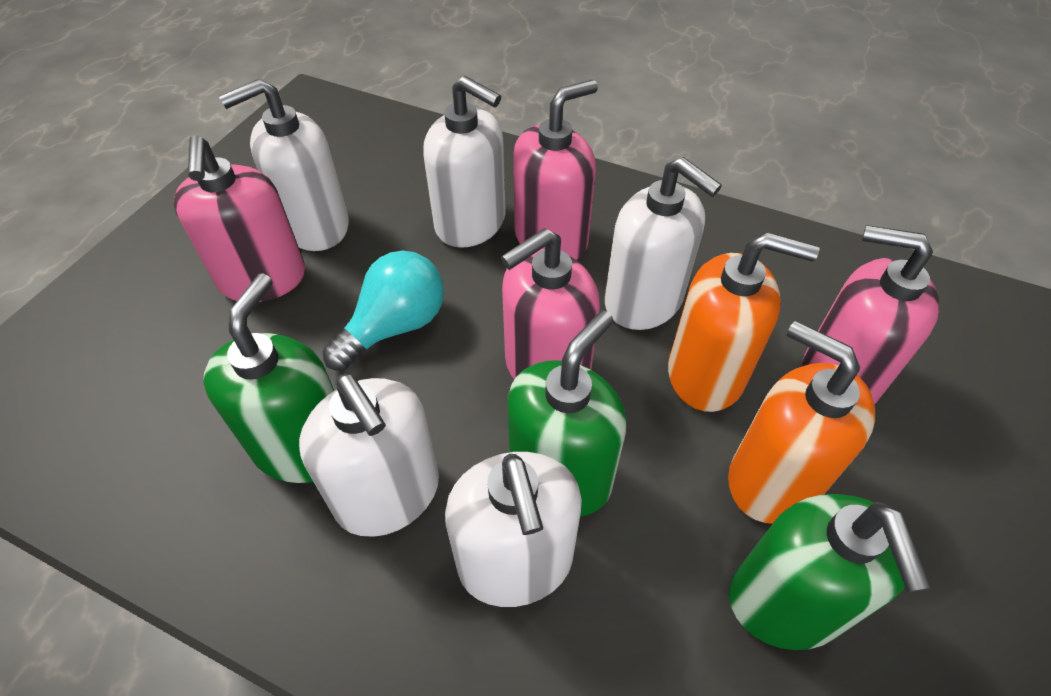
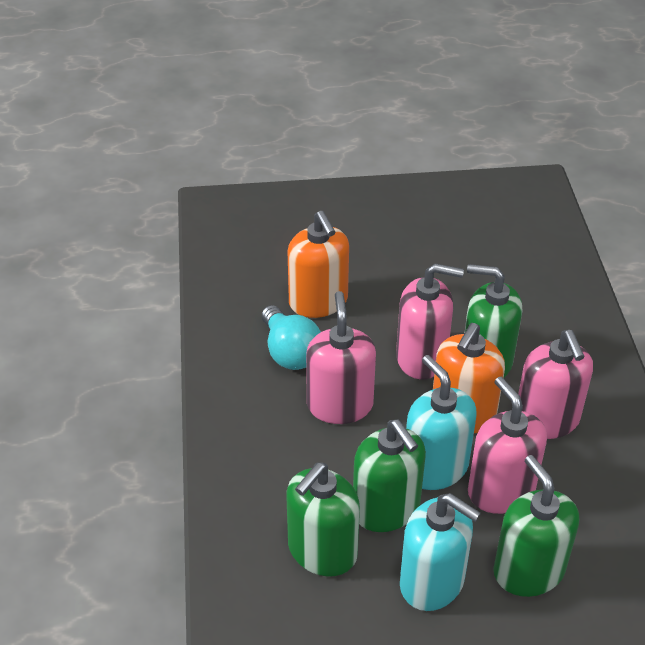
green soap dispenser: [203,273,334,483] [507,310,627,517] [729,494,932,650] = 3 -> [286,463,360,577] [353,420,426,532] [464,264,522,377] [493,455,579,597] = 4
turquoise soap dispenser: none = 0 -> [400,493,481,611] [406,355,477,490] = 2
white soap dispenser: [219,79,349,251] [299,374,439,537] [423,76,506,248] [445,452,582,607] [605,157,722,330] = 5 -> none = 0

